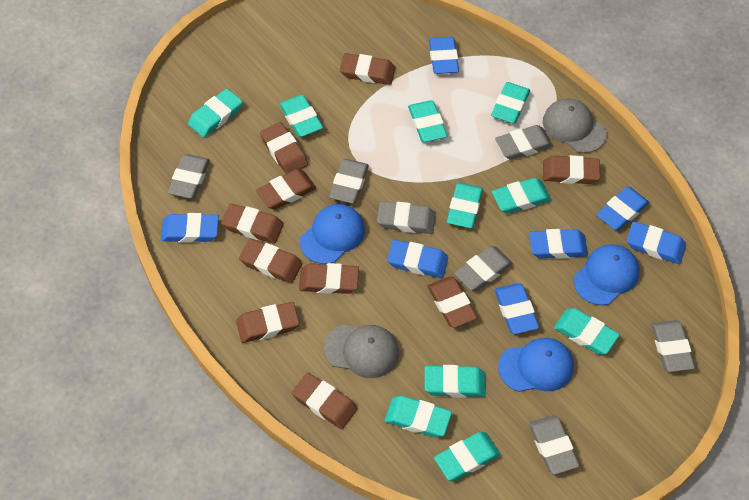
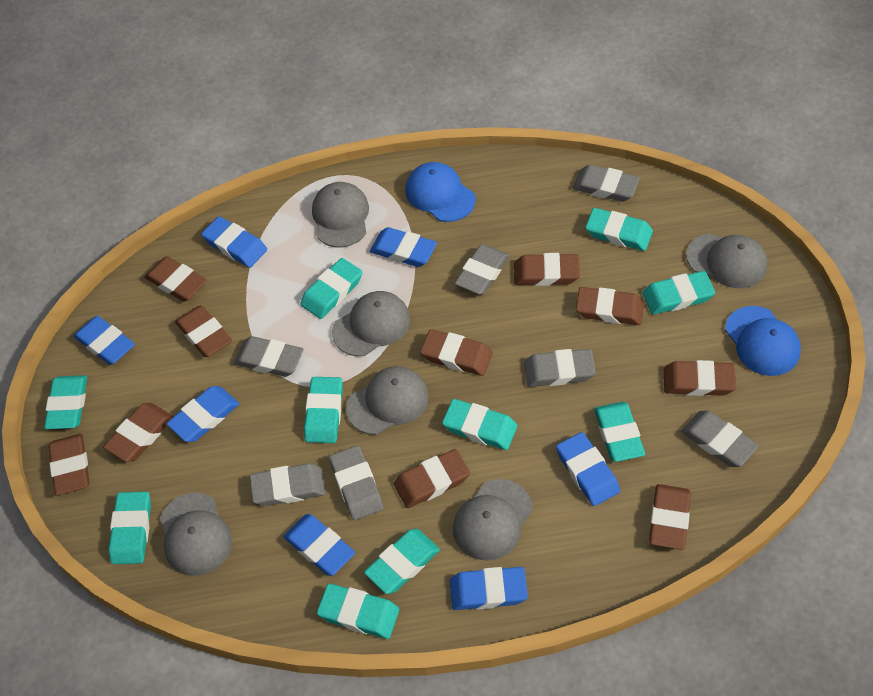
blue cap: [300,204,365,264] [498,338,574,392] [573,244,639,305] = 3 -> [405,162,476,222] [725,306,801,376] = 2
grey cap: [324,325,399,378] [543,98,606,153] = 2 -> [160,493,232,576] [312,182,369,247] [332,291,410,356] [346,366,429,435] [453,479,532,561] [686,234,768,288] = 6

